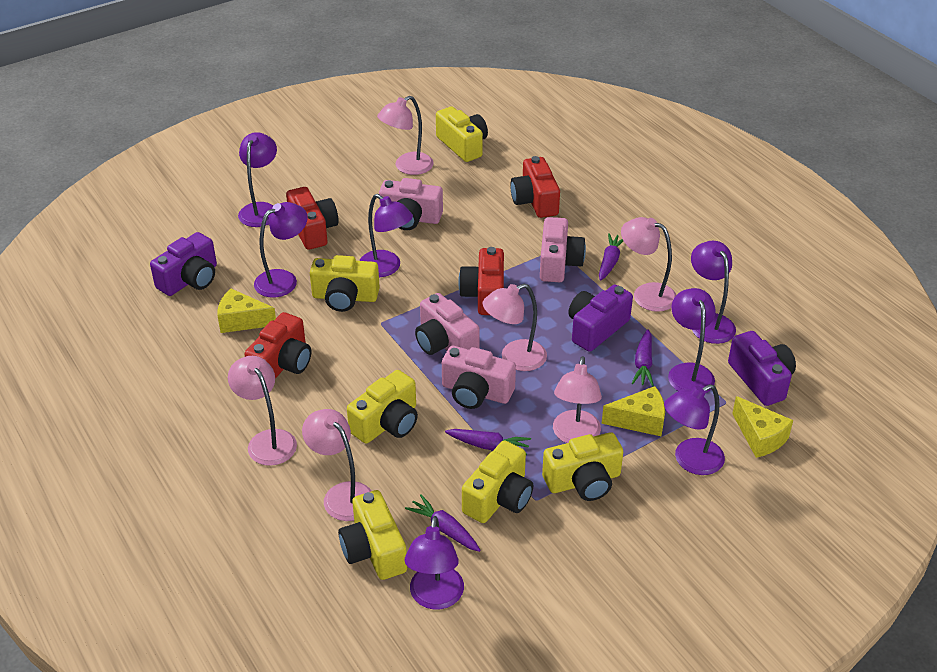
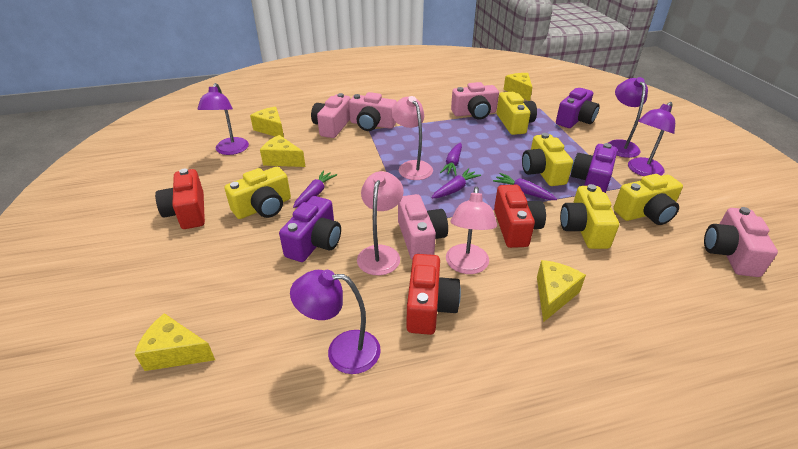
pink camera: [379,178,443,230] [415,293,480,355] [442,346,516,409] [540,217,586,282] = 4 -> [311,93,351,138] [349,92,397,131] [398,194,448,260] [451,82,499,120] [704,207,778,277] = 5
pink lamp: [228,356,297,466] [302,409,372,521] [377,96,434,175] [482,284,547,371] [553,356,602,443] [621,217,676,312] = 6 -> [357,171,404,275] [391,96,433,180] [446,187,497,274] = 3
purple lamp: [238,132,277,227] [254,202,308,298] [359,194,413,277] [405,516,464,610] [664,384,725,475] [668,288,716,394] [691,241,736,344] = 7 -> [197,83,249,155] [290,270,381,374] [608,77,648,158] [628,102,675,176] = 4
red camera: [245,312,311,379] [286,187,339,250] [458,247,504,315] [510,156,560,218] = 4 -> [155,169,205,229] [406,254,461,335] [494,185,546,248] = 3
yellow camera: [310,255,380,312] [338,490,407,580] [347,370,418,444] [436,107,488,162] [462,440,533,523] [542,432,623,501] = 6 -> [225,167,291,219] [497,92,537,135] [522,133,573,186] [560,184,619,249] [613,174,683,225] = 5
yellow cheese: [217,288,276,333] [602,386,665,437] [732,396,793,458] = 3 -> [135,313,215,371] [250,106,284,138] [260,135,306,167] [503,73,532,101] [537,260,586,322] = 5

